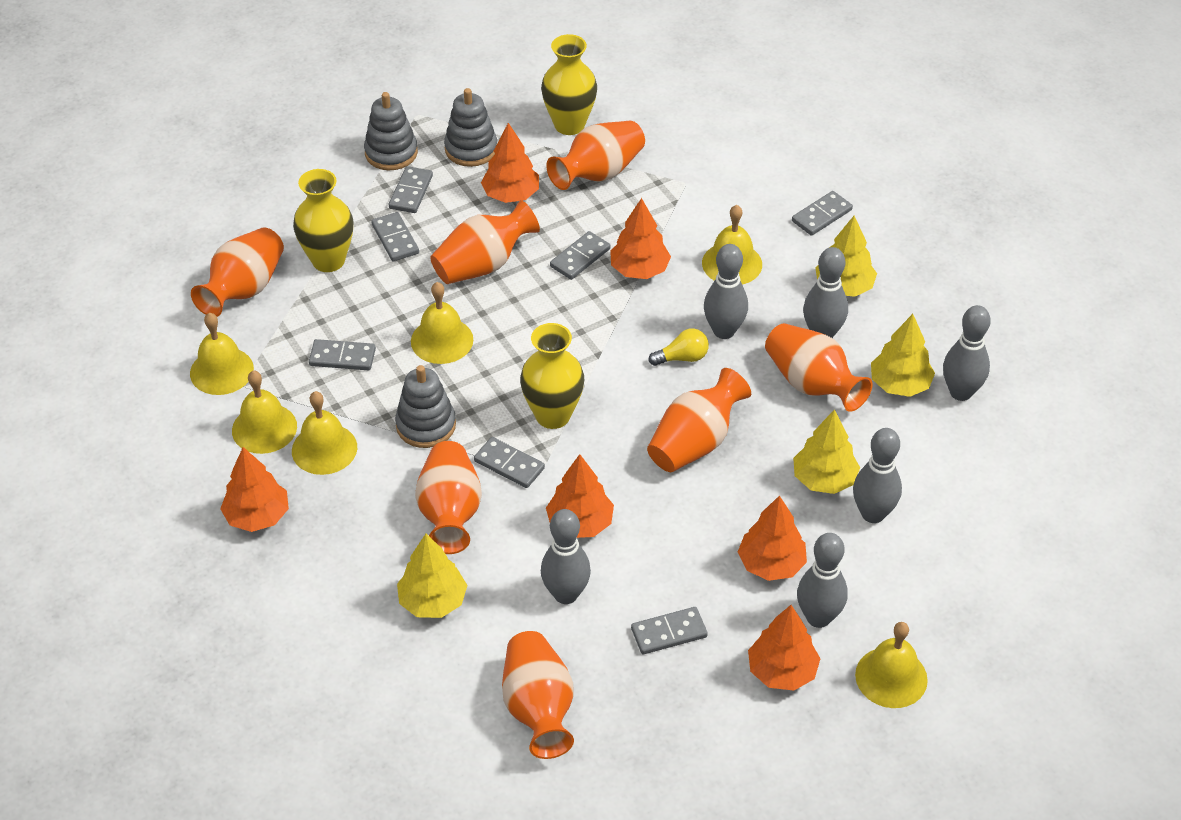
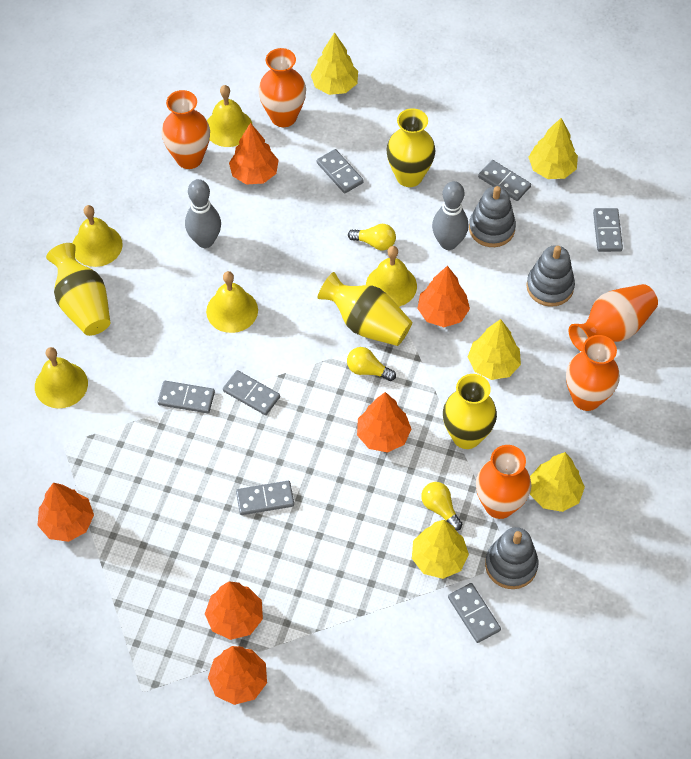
grey bowling pin: [541,509,591,604] [704,244,748,339] [797,533,848,628] [803,247,848,338] [853,428,902,523] [943,305,991,401] = 6 -> [185,179,221,248] [432,181,468,250] = 2
orange vase: [191,228,284,317] [415,441,482,554] [430,200,540,284] [502,631,574,759] [546,121,645,190] [647,368,751,472] [765,323,872,412] = 7 -> [161,90,210,169] [258,48,306,127] [476,445,531,519] [566,335,620,411] [569,284,658,352] = 5
yellow bell: [190,313,254,395] [232,371,297,454] [292,391,357,475] [411,282,473,364] [702,205,762,285] [855,622,928,708] = 6 -> [35,347,88,409] [73,205,123,267] [206,271,258,333] [207,85,253,147] [366,246,417,307] = 5
yellow light bulb: [649,328,709,366] = 1 -> [347,347,396,381] [348,224,396,250] [421,482,462,531] = 3
yellow tree: [397,534,467,618] [793,409,860,494] [815,216,877,297] [871,314,935,397] = 4 -> [311,32,358,95] [412,520,469,579] [468,319,521,380] [528,118,578,179] [530,452,585,512] = 5
yellow vase: [293,169,354,272] [520,323,584,429] [541,34,597,135] = 3 -> [46,243,110,336] [317,272,412,346] [386,108,436,187] [443,374,497,449] = 4

